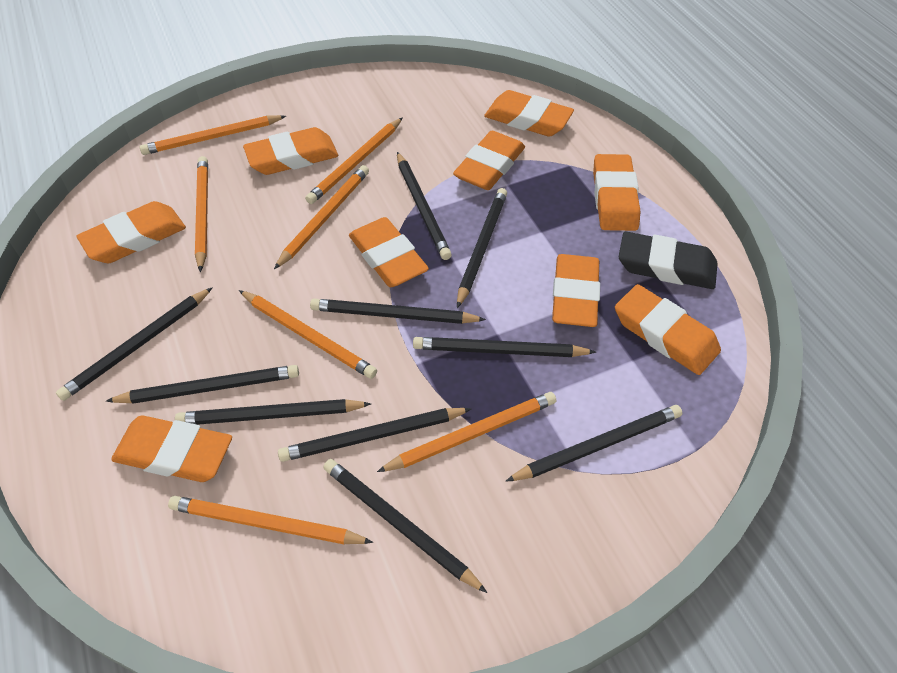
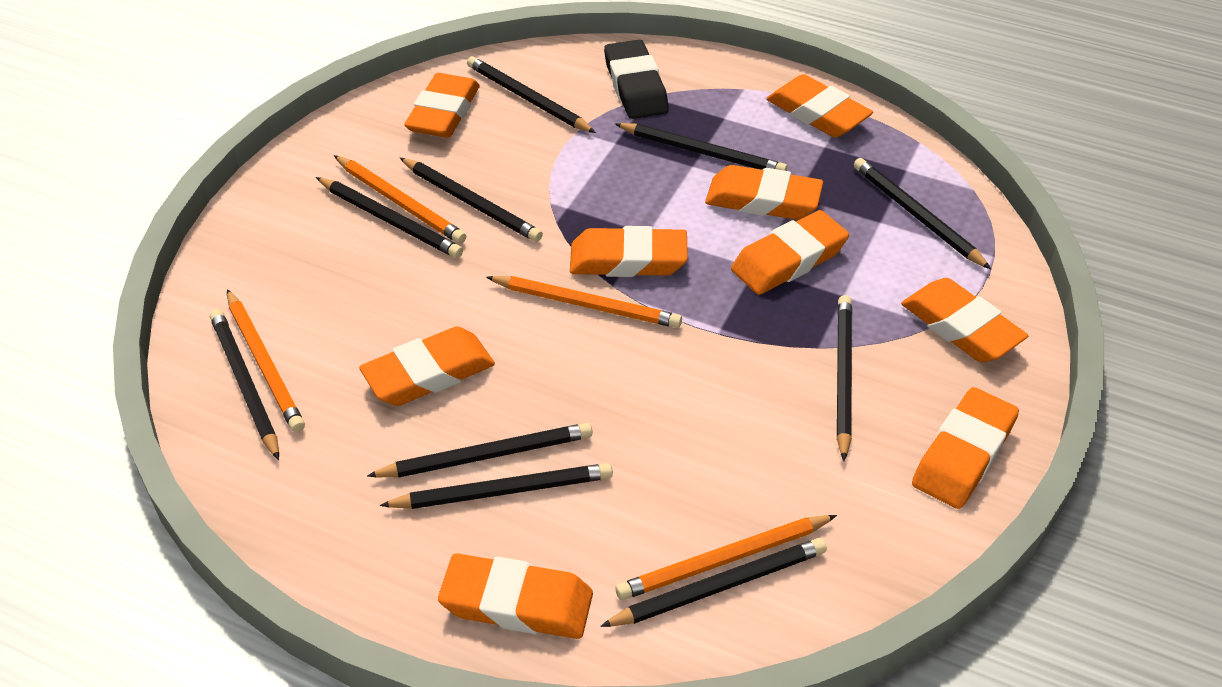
orange pencil: [140,115,286,155] [168,496,373,544] [195,156,208,272] [239,290,377,379] [274,165,369,269] [305,117,403,204] [377,392,556,472] = 7 -> [227,289,305,433] [334,155,466,244] [486,276,682,328] [615,515,837,600] = 4

